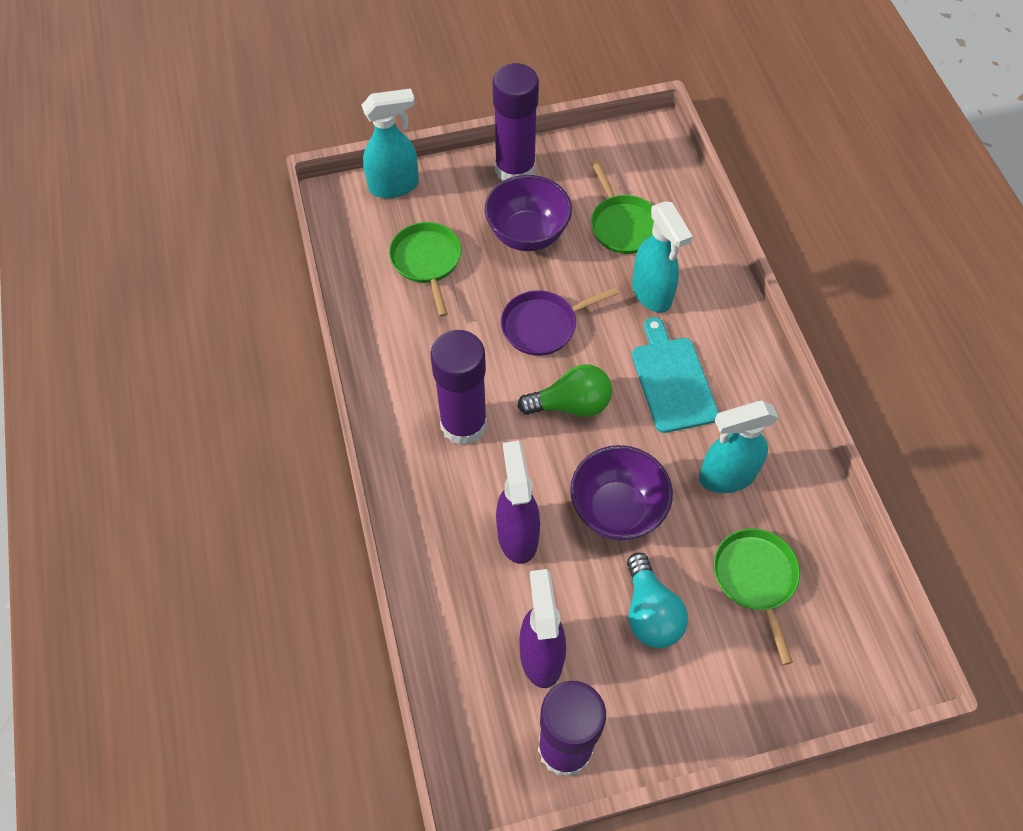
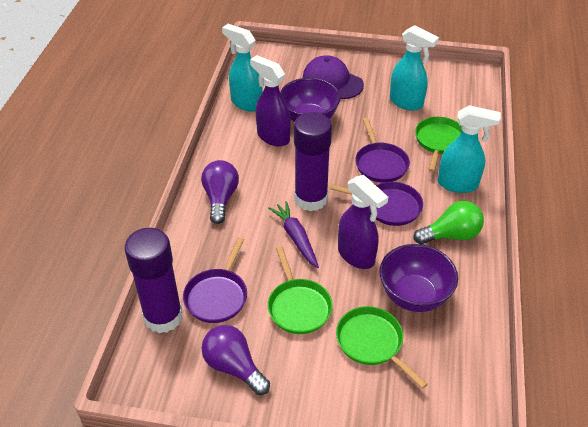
purple cap: none = 0 -> [303,55,364,99] = 1
purple carrot: none = 0 -> [268,201,319,268] = 1
purple glue stick: [430,330,487,445] [493,63,539,181] [538,681,606,777] = 3 -> [125,228,183,333] [294,112,332,211] = 2
purple light bulb: none = 0 -> [201,160,239,224] [202,325,270,395] = 2
purple pan: [501,287,618,356] = 1 -> [183,237,247,323] [330,182,423,226] [355,118,410,183] = 3
turquoise cutting board: [632,317,718,433] = 1 -> none = 0
turquoise light bulb: [627,553,688,648] = 1 -> none = 0

